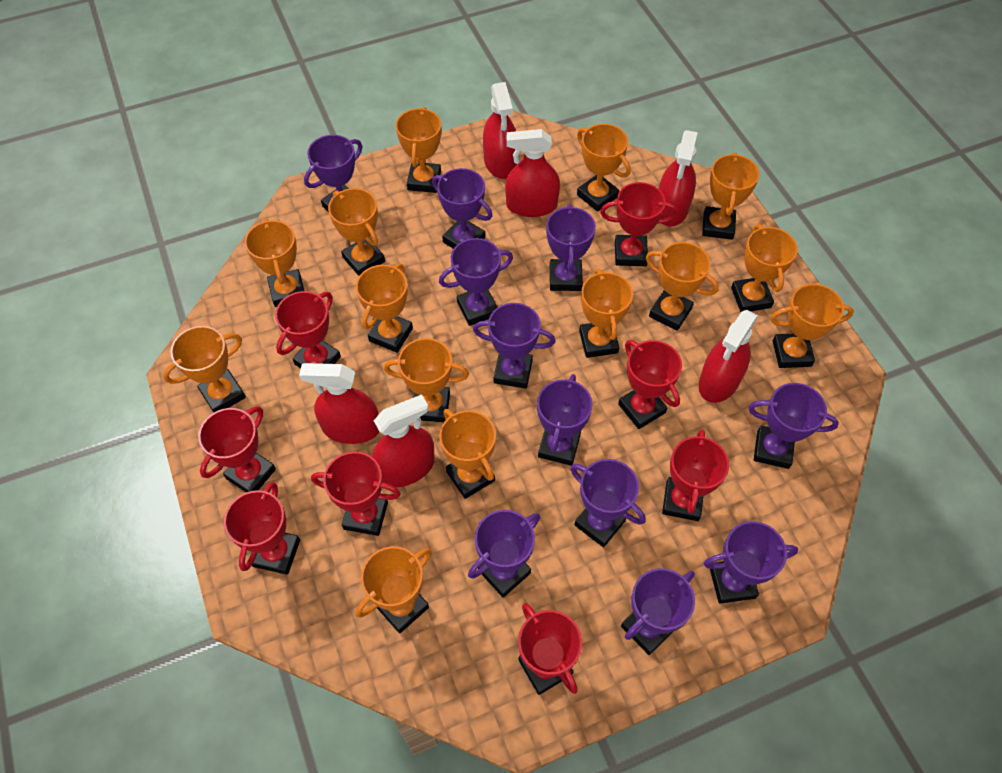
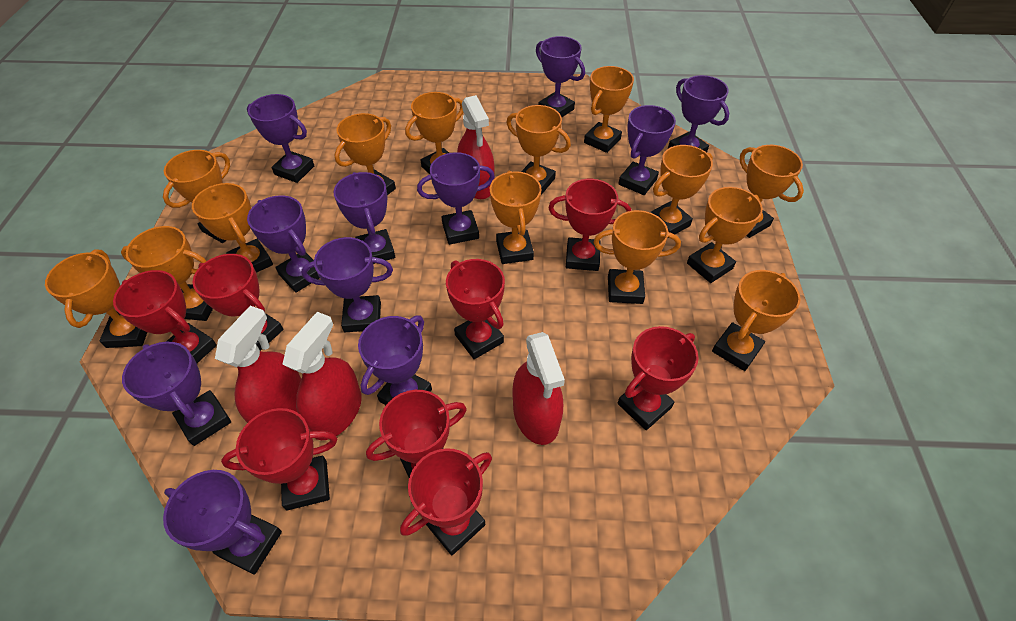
red spray bottle: [299,363,379,444] [372,395,435,487] [483,82,517,179] [505,129,560,217] [658,130,698,227] [698,310,758,403] = 6 -> [215,306,301,423] [282,312,362,440] [457,95,495,199] [512,332,565,445] = 4

